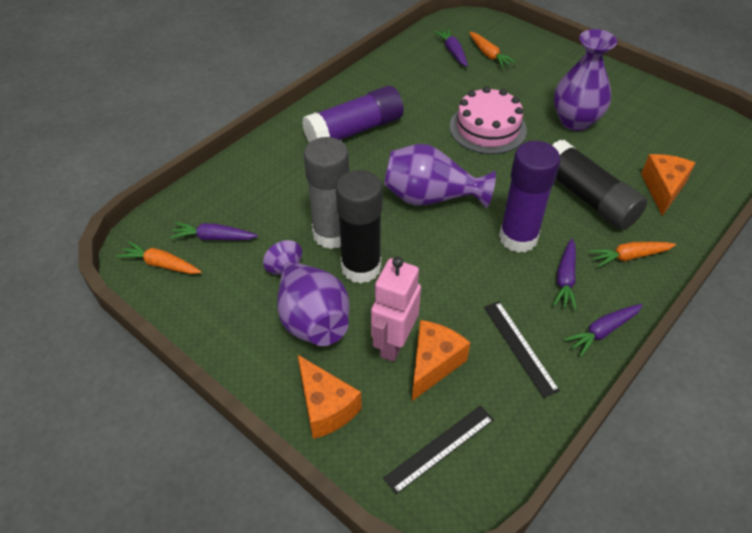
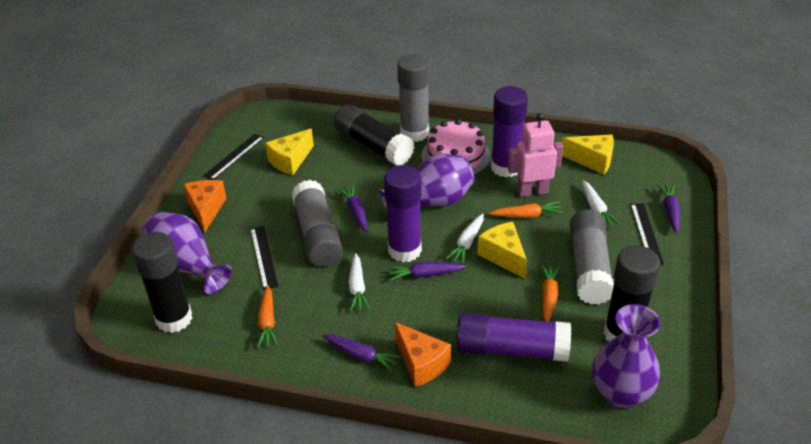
black glue stick: [336,170,383,283] [552,140,647,230] = 2 -> [132,232,192,333] [334,104,414,165] [604,245,660,341] = 3
black ruler: [383,406,494,494] [484,301,560,398] = 2 -> [203,134,264,180] [250,226,278,290] [630,203,664,265] = 3
grey glue stick: [304,137,349,249] = 1 -> [292,180,343,267] [397,54,430,142] [569,209,614,305] = 3
orange cheese: [298,355,362,439] [412,320,470,401] [641,154,695,216] = 3 -> [183,180,227,232] [395,322,451,387] = 2
purple glue stick: [302,86,404,143] [499,141,560,253] = 2 -> [384,165,422,262] [456,313,571,362] [491,86,528,177] = 3
white carrot: none = 0 -> [349,253,370,312] [446,214,484,264] [582,180,621,227] = 3
yellow cheese: none = 0 -> [265,129,314,175] [478,222,527,278] [562,134,614,175] = 3

